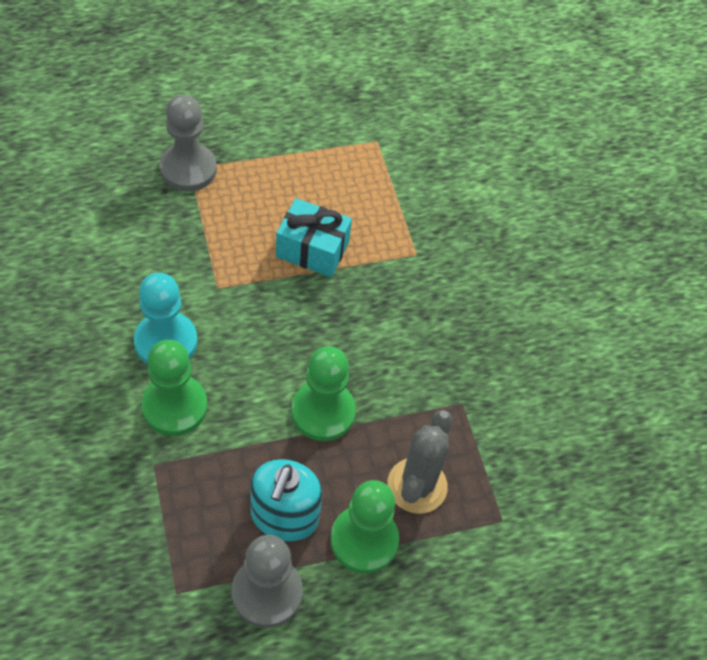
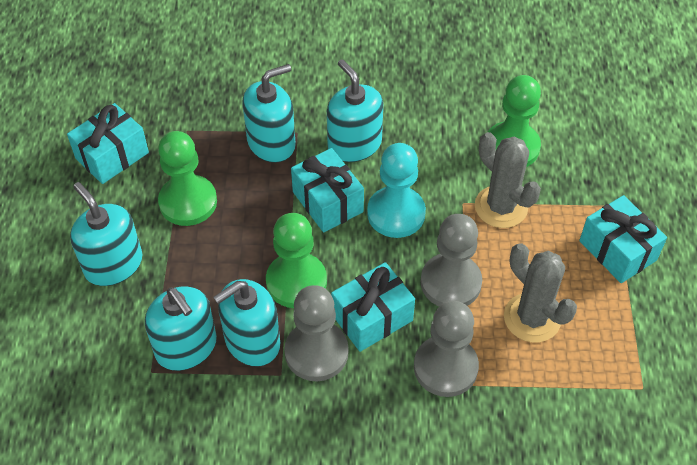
grey cactus: [387,410,452,514] = 1 -> [475,132,541,228] [504,243,577,343] = 2
grey pawn: [160,95,217,191] [232,535,303,628] = 2 -> [284,285,348,381] [414,301,479,397] [421,214,482,306] = 3
turquoise gift: [276,198,352,277] = 1 -> [67,103,149,184] [291,148,364,232] [331,262,415,352] [579,195,667,283] = 4
turquoise soap dispenser: [250,459,323,541] = 1 -> [70,182,142,286] [145,286,217,371] [213,279,280,366] [242,64,296,163] [327,59,383,162] = 5

